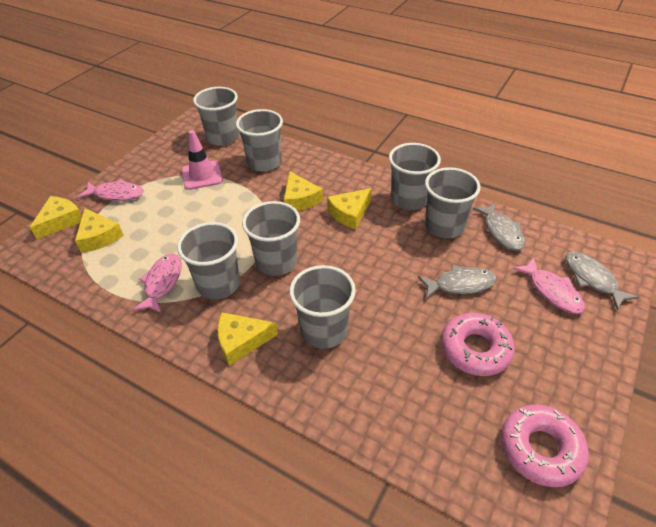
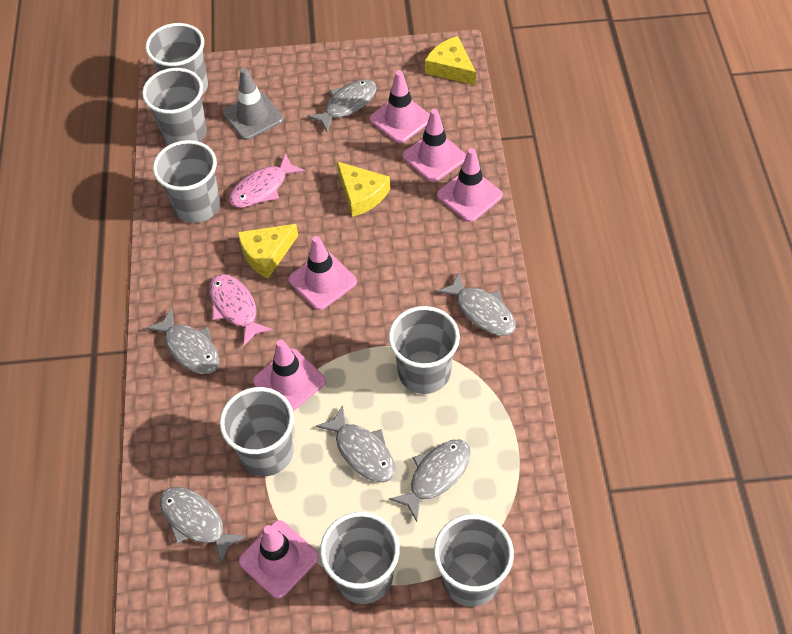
grey fish: [418,265,497,299] [473,202,525,251] [566,252,639,310] = 3 -> [146,308,220,374] [160,487,247,565] [307,79,376,133] [316,405,395,482] [389,440,471,522] [436,272,516,336] = 6
grey traffic cone: none = 0 -> [223,68,284,140] = 1
pink donut: [441,313,515,376] [501,404,589,487] = 2 -> none = 0
pink fish: [78,179,143,201] [132,254,182,314] [512,257,585,314] = 3 -> [209,274,273,346] [229,153,305,208] = 2
pink traffic cone: [182,130,223,190] = 1 -> [239,520,319,599] [253,339,326,411] [288,236,357,310] [370,70,430,143] [403,109,466,182] [437,148,503,222] = 6
yellow cheese: [30,196,82,239] [75,208,124,253] [217,312,278,366] [284,171,323,211] [327,188,371,229] = 5 -> [238,224,298,279] [337,162,390,217] [425,36,476,85] = 3

